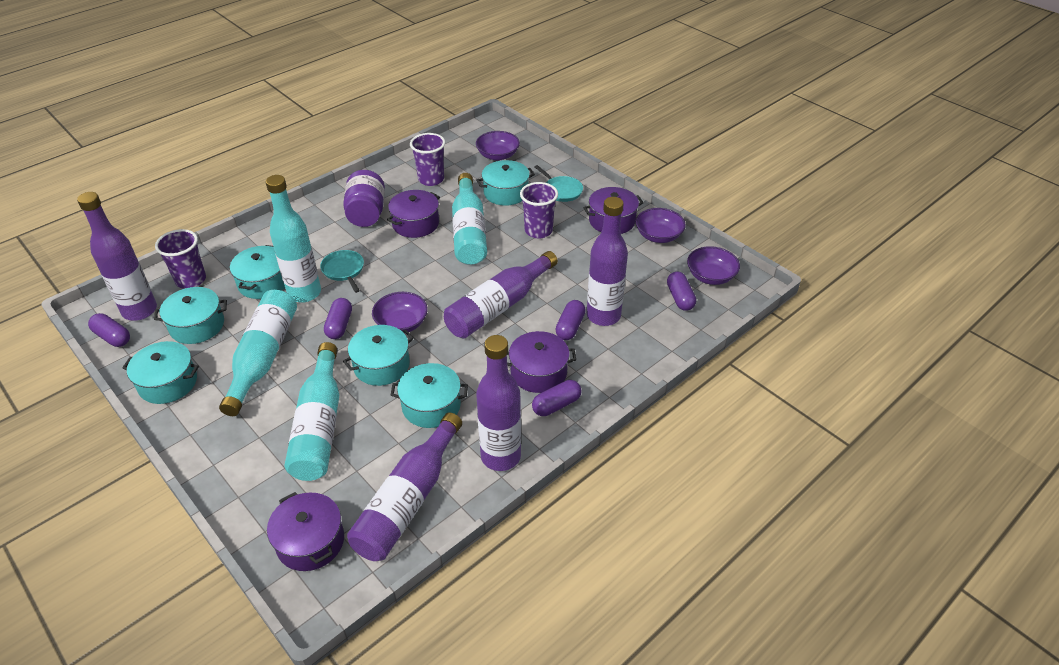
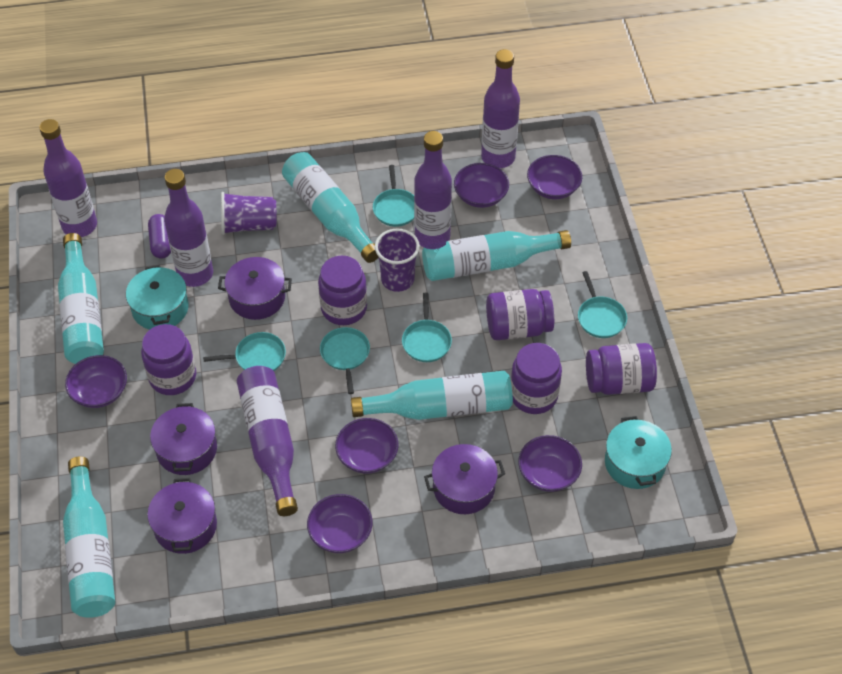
purple bowl: [372,292,428,332] [476,131,520,161] [636,208,686,243] [687,246,740,285] = 4 -> [65,355,127,408] [307,494,372,553] [335,418,398,474] [454,163,509,208] [518,435,582,492] [527,155,582,199] = 6
purple capsule: [88,313,130,347] [324,298,352,339] [532,380,582,416] [555,300,586,340] [667,271,696,311] = 5 -> [148,214,171,259] = 1
purple cup: [155,229,206,289] [410,133,445,186] [520,182,558,239] = 3 -> [221,192,276,235] [375,229,420,292] = 2
purple jar: [343,170,385,227] = 1 -> [141,324,196,395] [318,256,367,325] [486,289,554,340] [511,343,562,414] [586,343,657,395] = 5
turquoise bottle: [219,290,297,416] [266,175,321,303] [285,342,339,481] [452,173,487,265] = 4 -> [58,233,104,364] [63,456,115,618] [282,152,379,263] [351,371,513,420] [422,230,571,281] = 5
turquoise pan: [320,250,364,293] [535,165,583,202] = 2 -> [203,332,286,371] [320,327,370,394] [373,165,414,227] [402,293,452,362] [578,271,627,338] = 5
turquoise pot: [122,341,199,404] [154,287,227,344] [230,245,285,299] [343,325,414,386] [391,363,468,428] [476,160,535,206] = 6 -> [126,265,189,330] [605,416,672,489] = 2

